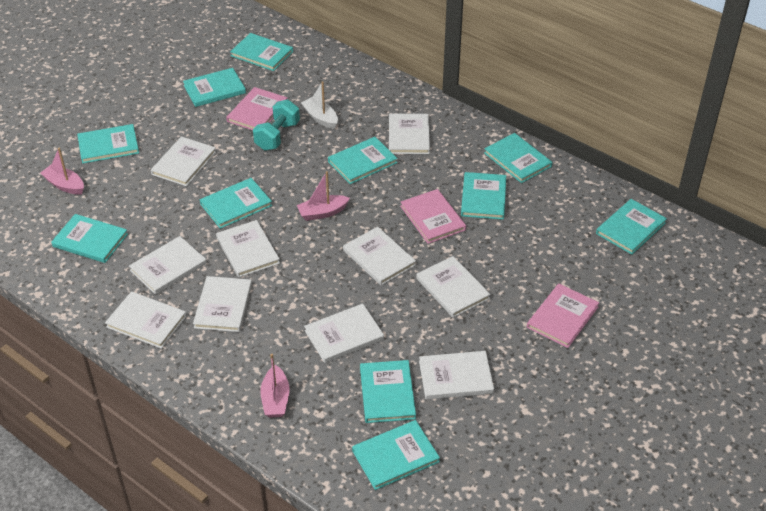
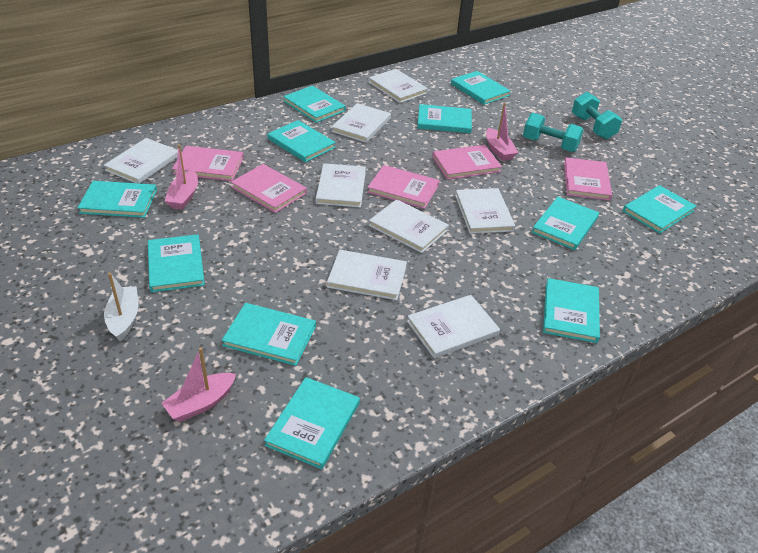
pink book: [226,87,287,130] [400,189,466,244] [527,284,599,348] = 3 -> [172,146,244,181] [231,164,307,213] [367,165,440,209] [432,145,502,180] [564,157,612,201] = 5
turquoise dumbbell: [253,99,300,151] = 1 -> [523,113,583,152] [572,92,622,139] = 2
white book: [105,291,187,349] [129,236,207,295] [151,137,216,186] [193,276,252,332] [216,220,280,278] [304,304,384,363] [343,227,416,285] [389,114,430,154] [416,256,491,318] [419,351,494,399] = 10 -> [104,138,178,184] [316,163,366,208] [327,250,407,300] [331,103,391,143] [369,69,428,103] [369,199,449,253] [407,295,500,358] [455,188,515,234] = 8

